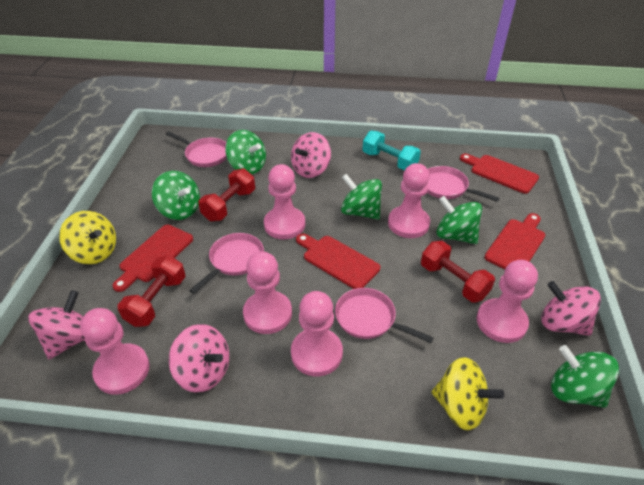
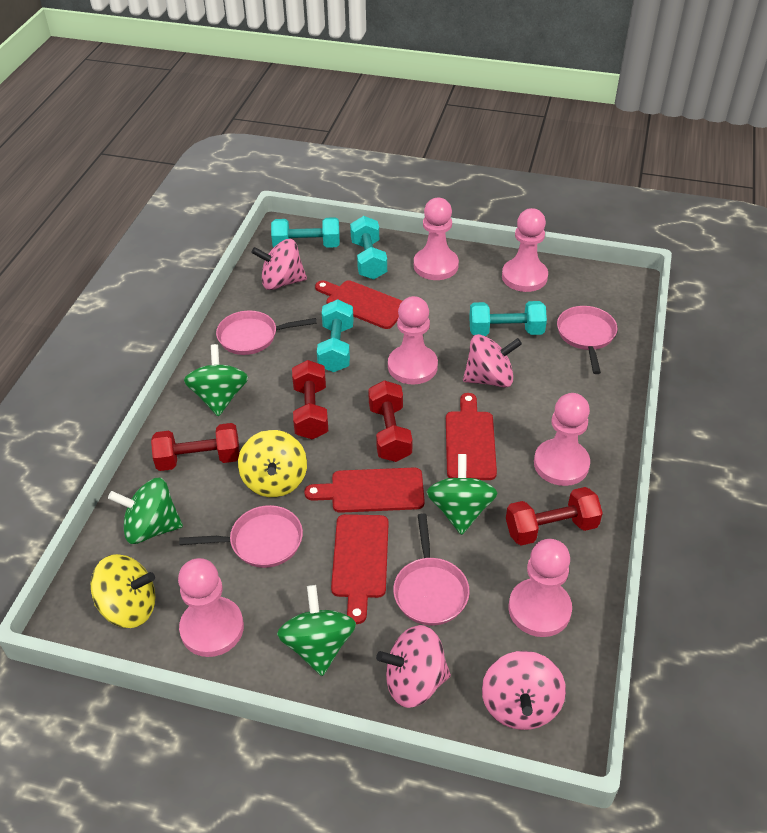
green spinning top: [152,171,200,220] [225,130,266,175] [341,174,382,220] [436,196,482,244] [551,345,619,408] = 5 -> [108,478,183,544] [184,344,248,416] [277,585,356,676] [427,454,497,535] = 4
red dumbbell: [118,255,185,327] [199,168,255,221] [421,241,495,302] = 3 -> [151,423,240,471] [292,360,328,439] [368,380,413,462] [506,487,603,546] = 4
turquoise dumbbell: [362,130,421,171] = 1 -> [271,217,340,248] [317,299,354,372] [350,216,387,280] [469,301,547,336] = 4

